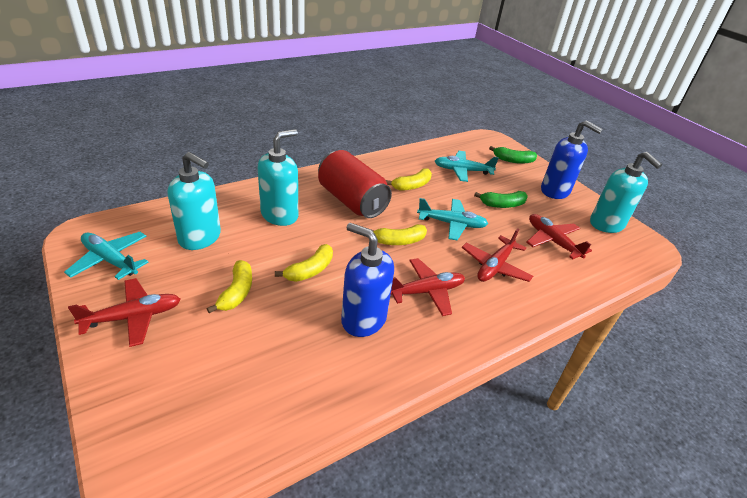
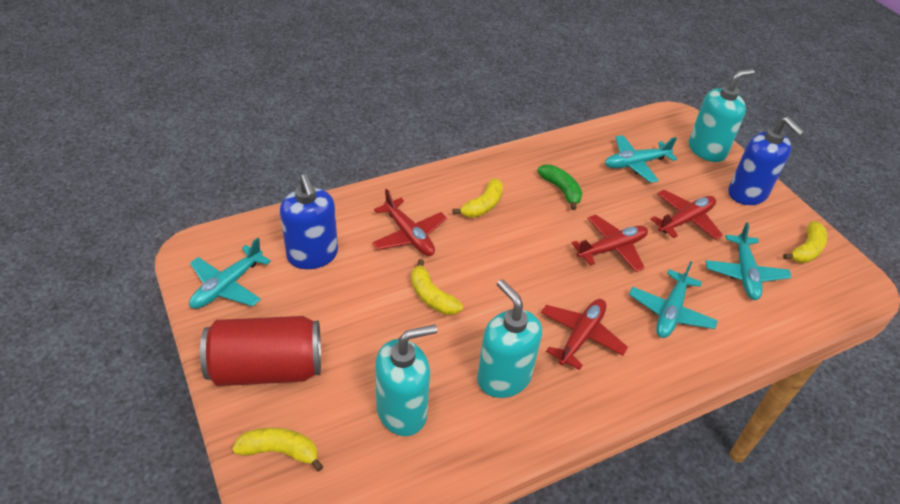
green banana: [474,191,528,208] [489,146,537,164] = 2 -> [537,164,582,210] = 1
turquoise plane: [64,232,148,280] [417,198,488,240] [435,151,499,182] = 3 -> [189,238,271,309] [605,135,677,183] [629,261,718,338] [705,222,792,300] = 4

